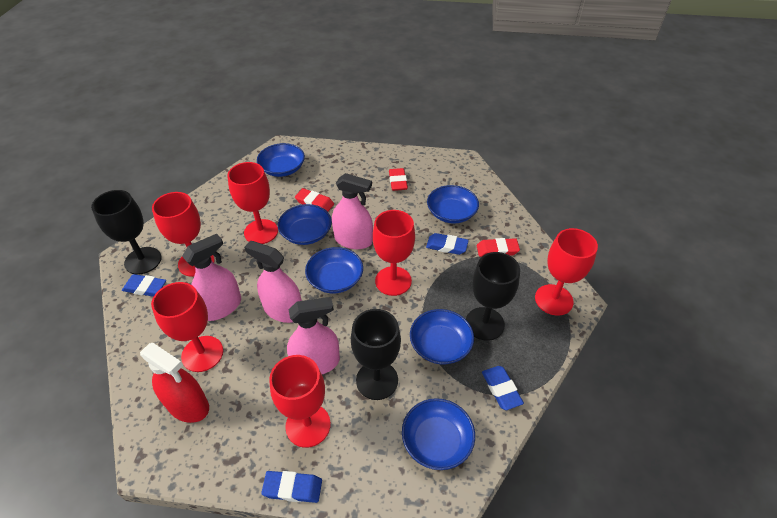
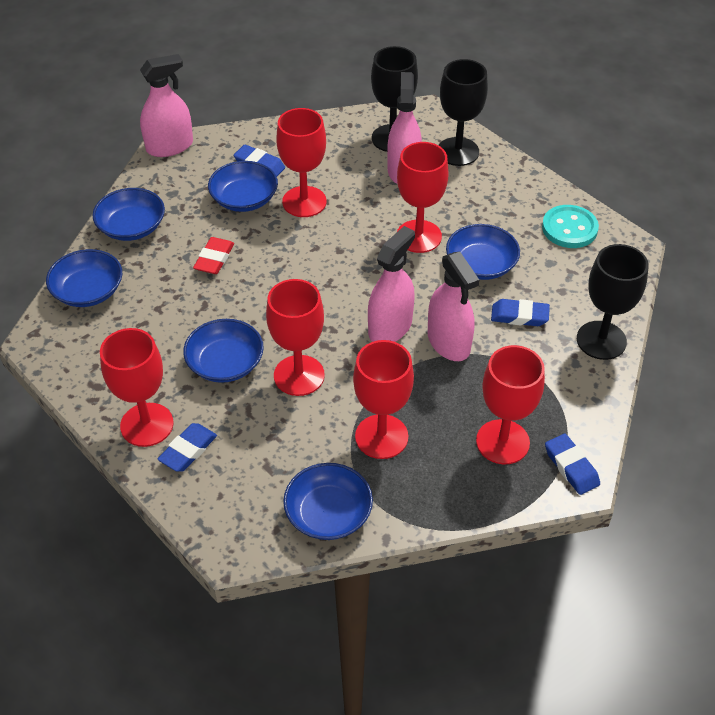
red eraser: [295,188,334,212] [389,168,408,191] [477,238,520,257] = 3 -> [193,237,234,274] = 1
red spray bottle: [140,343,209,423] = 1 -> none = 0
turquoise button: none = 0 -> [542,205,599,248] = 1

